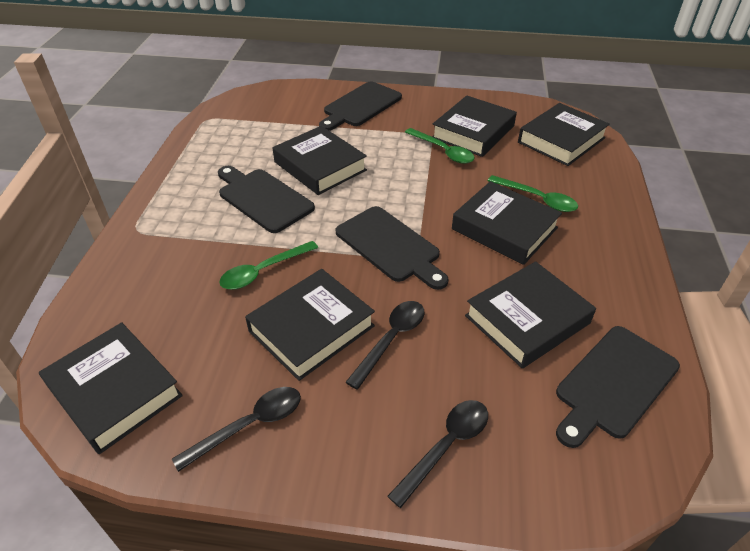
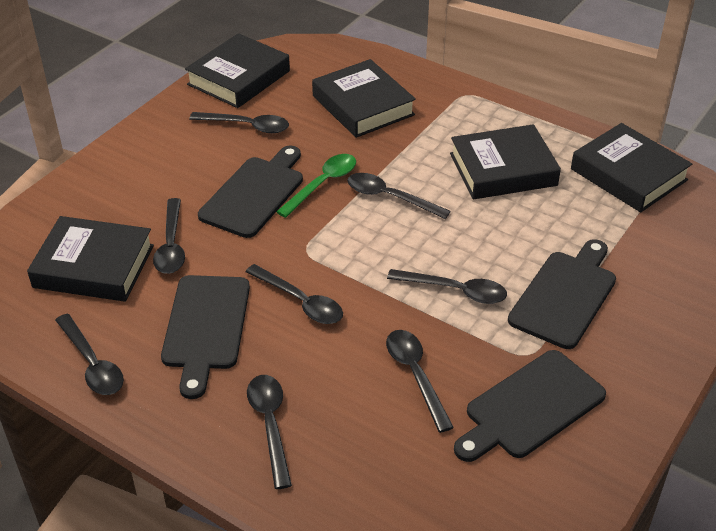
black book: [39,322,183,454] [245,269,375,381] [273,126,367,195] [432,95,517,157] [452,181,562,265] [465,261,596,369] [518,103,610,166] = 7 -> [27,216,154,302] [185,33,290,108] [312,59,416,138] [450,124,561,199] [571,123,692,212] = 5
black spoon: [172,387,301,472] [346,301,425,390] [387,400,488,508] = 3 -> [55,314,124,395] [153,198,185,274] [189,112,289,133] [246,264,343,324] [247,375,292,489] [347,173,451,219] [386,330,454,433] [387,269,507,304] = 8
green spoon: [219,241,318,289] [405,128,474,164] [488,175,578,212] = 3 -> [276,154,356,218] = 1

